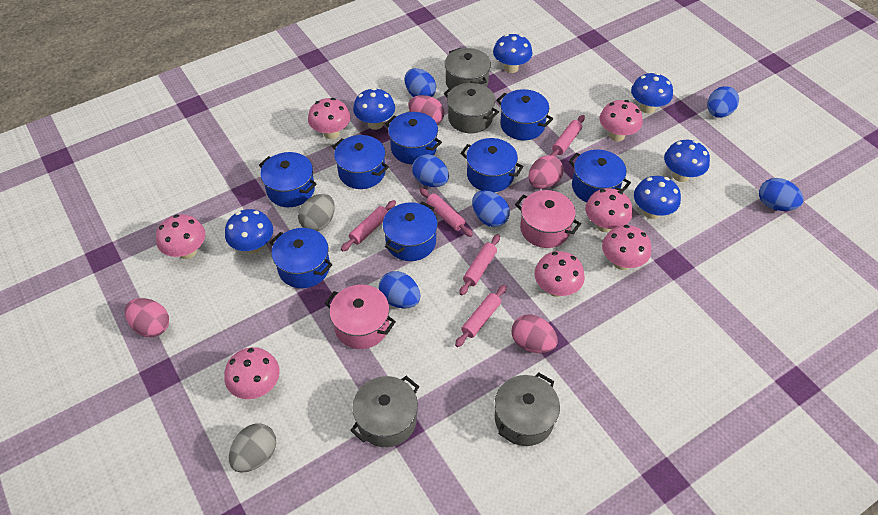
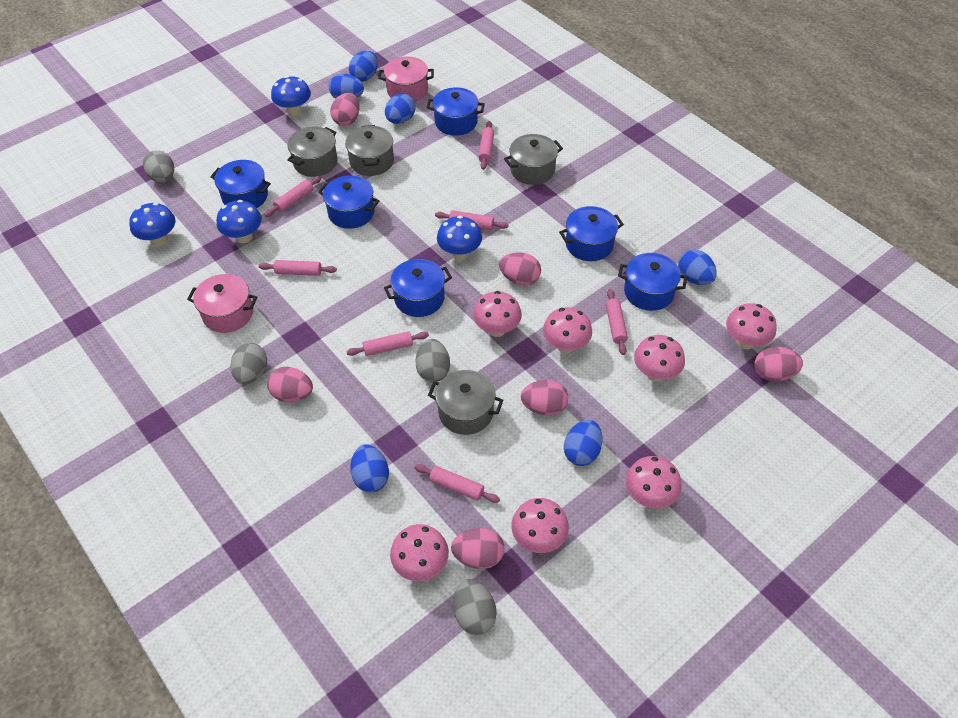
blue mushroom: [225,209,273,254] [353,88,395,130] [493,34,532,73] [631,73,673,114] [634,176,681,219] [664,140,710,182] = 6 -> [129,203,176,246] [217,200,262,243] [271,76,311,116] [437,216,482,260] = 4
blue pot: [259,152,317,207] [270,228,333,288] [332,135,389,189] [383,202,438,261] [385,112,442,164] [460,138,524,192] [496,89,553,140] [569,150,631,202] = 8 -> [210,160,271,208] [318,175,379,229] [384,259,452,317] [426,87,485,136] [559,206,624,261] [618,253,687,311] = 6
grey egg: [229,423,276,473] [298,194,335,231] = 2 -> [143,150,174,183] [230,343,267,385] [415,339,450,382] [454,579,497,635] = 4
pink egg: [125,298,169,337] [408,95,444,125] [511,314,558,353] [529,155,564,189] = 4 -> [267,367,313,402] [330,93,360,126] [451,528,504,569] [499,252,541,286] [521,380,568,415] [754,347,803,382] = 6
pink rolling pin: [341,200,396,251] [420,188,473,237] [455,285,507,347] [459,234,500,296] [550,115,585,157] = 5 -> [259,260,337,276] [264,176,322,217] [346,331,429,356] [414,464,500,503] [435,210,509,230] [478,121,494,170] [606,289,628,355] = 7

